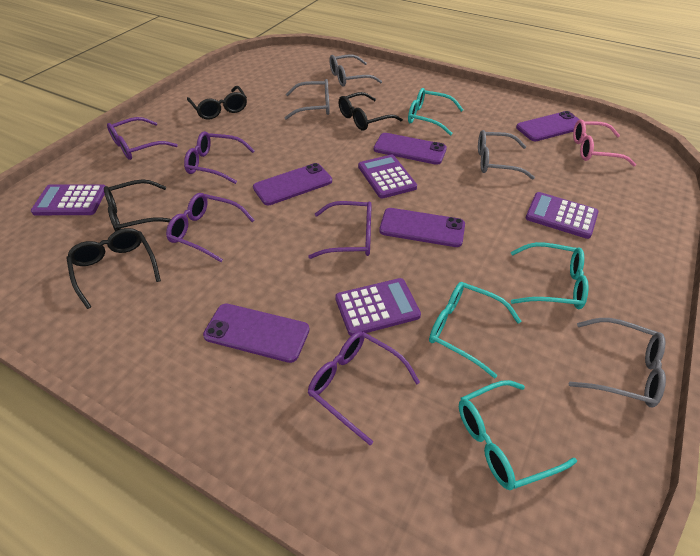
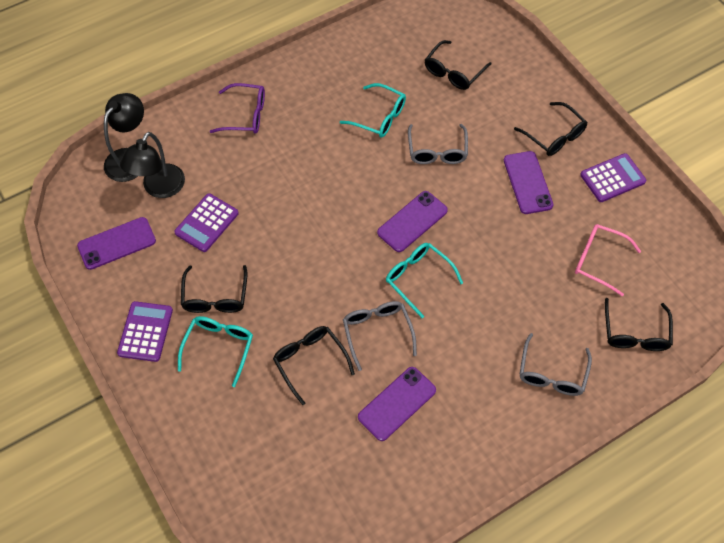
black glasses: [66,228,161,309] [104,179,171,231] [187,86,247,120] [338,92,403,131] = 4 -> [181,265,247,313] [273,326,355,405] [425,40,492,90] [514,102,588,156] [605,298,673,351] = 5
black lamp: none = 0 -> [104,93,144,182] [120,132,185,198] = 2
grey glasses: [285,79,330,120] [330,55,382,87] [478,130,535,180] [569,318,666,407] = 4 -> [343,301,417,371] [408,124,468,164] [520,333,592,396] = 3
purple calculator: [31,184,105,215] [335,278,421,336] [358,155,417,199] [525,192,598,239] = 4 -> [117,301,173,362] [174,193,239,252] [580,153,646,202] = 3
purple glasses: [107,117,178,160] [166,193,254,262] [184,131,255,184] [308,201,372,259] [308,331,420,445] = 5 -> [210,83,265,134] = 1
purple phone: [203,303,310,363] [253,163,332,205] [374,133,447,165] [379,208,465,247] [516,111,580,141] = 5 -> [77,217,156,270] [358,367,436,441] [377,191,448,252] [504,151,553,214] = 4
turquoise glasses: [408,88,463,136] [429,282,521,378] [459,380,577,490] [511,242,589,309] = 4 -> [178,316,253,387] [340,83,406,138] [386,243,463,318] = 3

